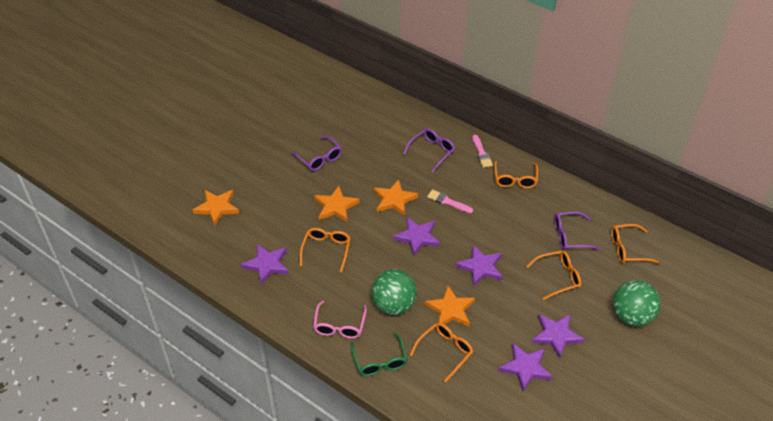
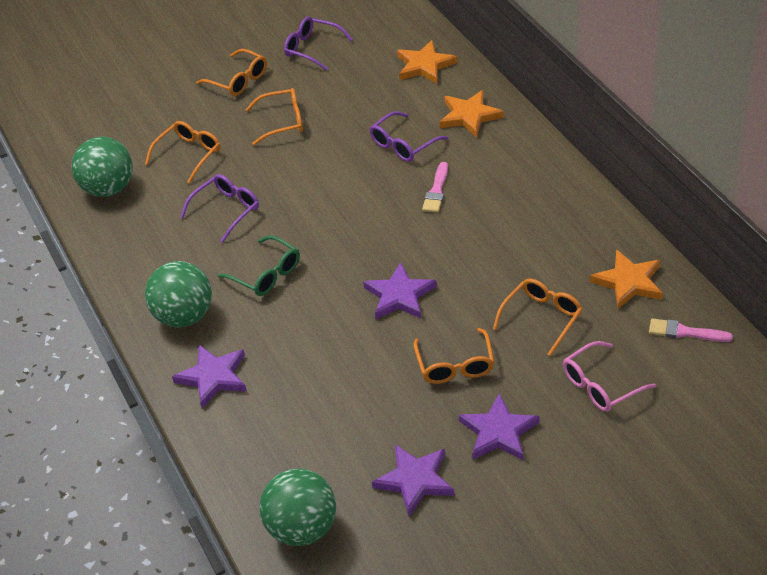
green ball: [371,269,417,315] [613,280,661,327] = 2 -> [71,137,133,197] [145,261,212,327] [260,468,336,546] = 3
orange star: [193,190,239,226] [314,186,360,222] [374,179,418,216] [425,286,475,326] = 4 -> [397,40,457,84] [440,90,504,138] [590,250,663,309] = 3
purple star: [241,244,289,284] [393,217,440,256] [455,245,503,287] [498,343,553,392] [531,314,585,359] = 5 -> [172,345,247,408] [363,262,437,319] [372,444,455,516] [459,393,539,460] = 4

